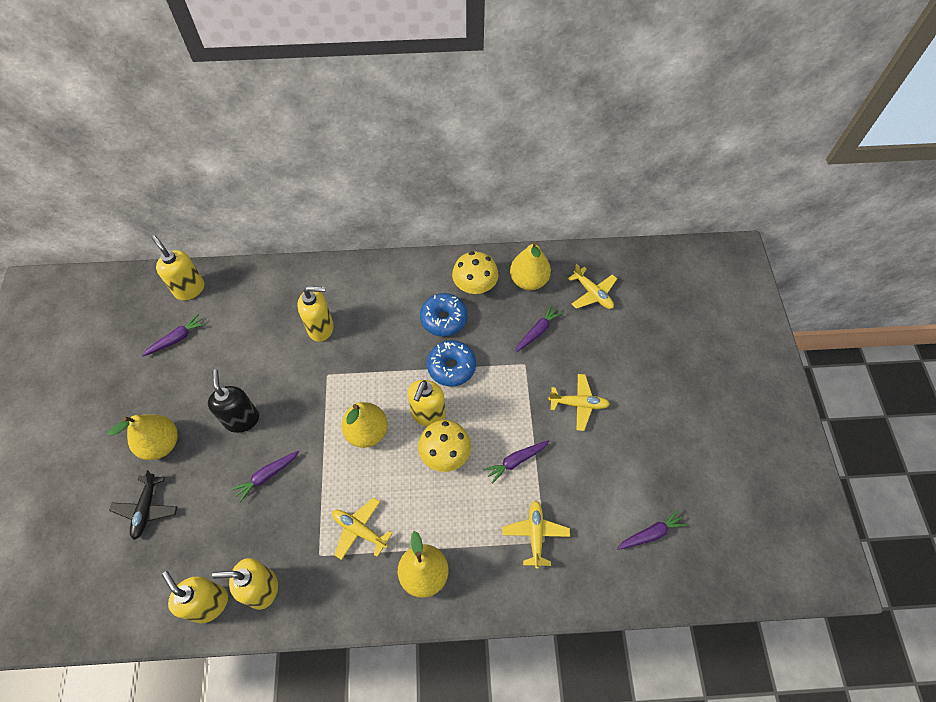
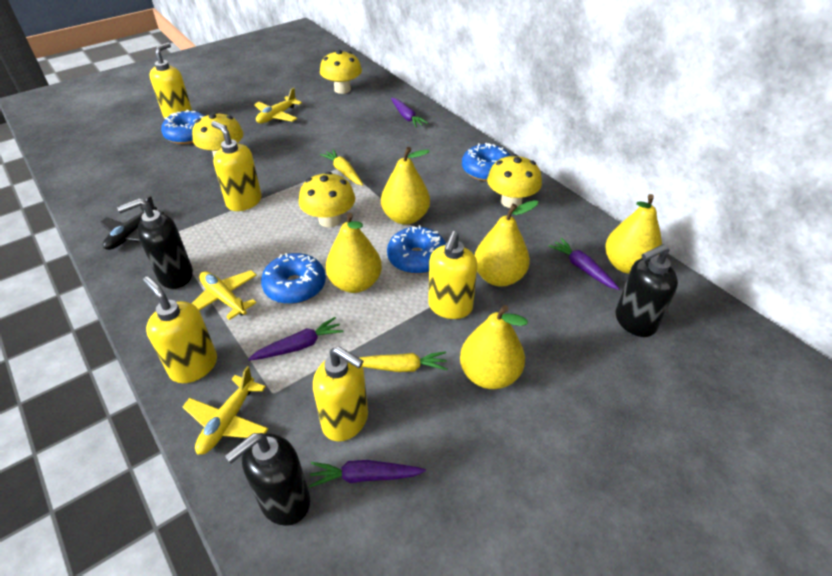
black soap dispenser: [208,370,259,433] = 1 -> [117,198,193,289] [225,433,310,526] [616,244,678,337] = 3
blue donut: [420,293,468,337] [427,340,476,386] = 2 -> [161,110,205,144] [261,253,326,304] [387,225,446,274] [462,143,511,181] = 4
purple carrot: [142,314,206,356] [231,451,299,502] [483,440,550,484] [515,305,563,352] [617,509,688,550] = 5 -> [248,317,344,361] [309,460,426,487] [391,98,428,127] [549,238,620,290] = 4
yellow carrot: none = 0 -> [320,149,363,186] [359,351,447,372] = 2
yellow mushroom: [418,420,471,472] [452,251,499,294] = 2 -> [192,112,243,157] [299,172,355,227] [320,50,362,94] [487,154,542,208] = 4
yellow pear: [108,414,178,460] [341,402,388,448] [398,531,449,598] [510,241,551,290] = 4 -> [326,212,382,293] [381,147,430,225] [460,305,528,389] [475,200,539,287] [605,194,662,274] = 5
yellow plane: [332,497,393,560] [502,500,570,569] [548,374,610,431] [568,264,617,309] = 4 -> [182,366,268,455] [191,270,257,320] [254,88,302,123] = 3

